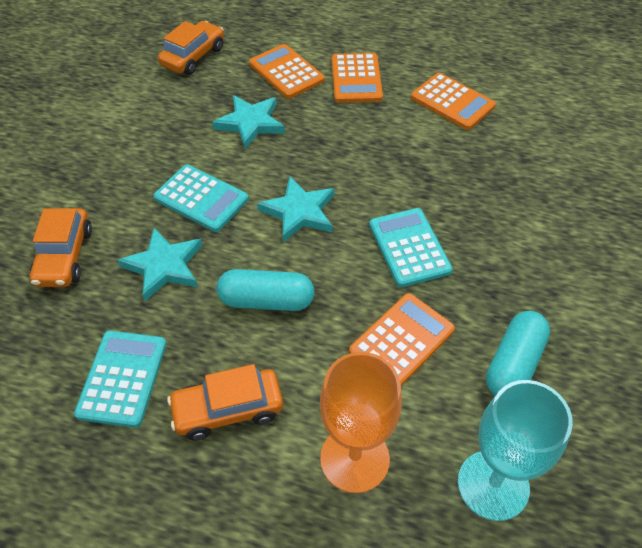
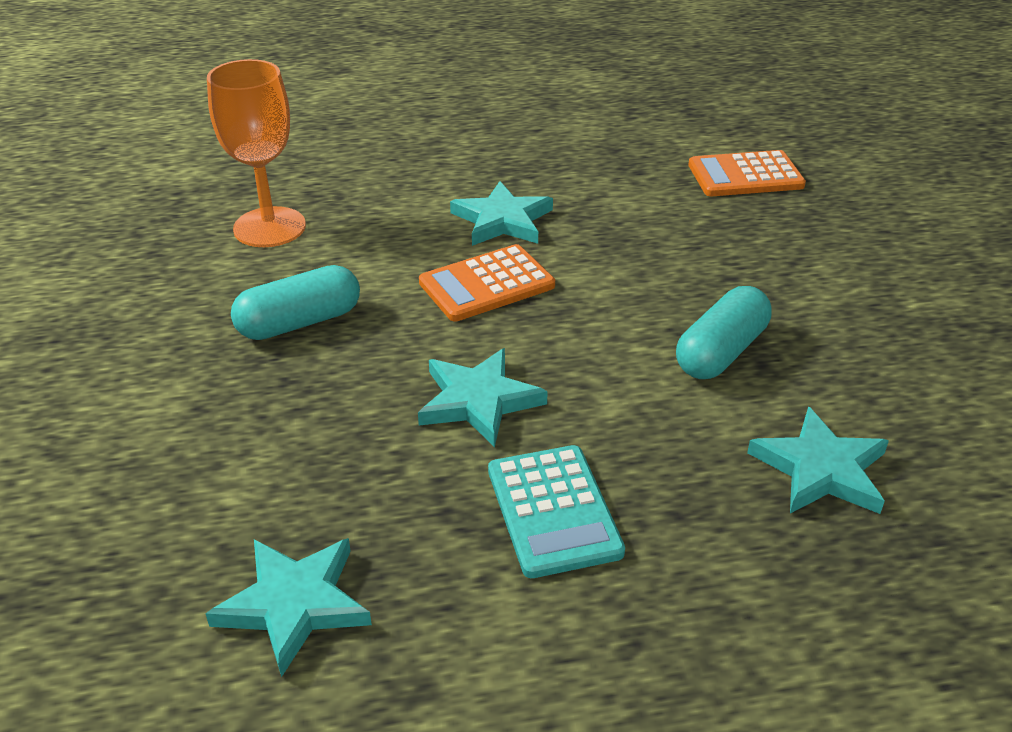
orange calculator: [249,44,325,99] [332,53,383,103] [349,293,455,386] [411,73,496,130] = 4 -> [419,244,555,321] [688,150,806,196] = 2
orange car: [30,208,92,287] [158,21,224,75] [167,364,283,440] = 3 -> none = 0
turquoise calculator: [74,331,167,428] [153,165,249,232] [369,208,453,287] = 3 -> [488,445,625,578] = 1
turquoise goblet: [458,380,573,521] = 1 -> none = 0
turquoise star: [117,228,202,301] [212,95,285,149] [257,176,335,242] = 3 -> [205,538,372,677] [418,348,548,447] [450,181,553,246] [747,407,889,514] = 4

